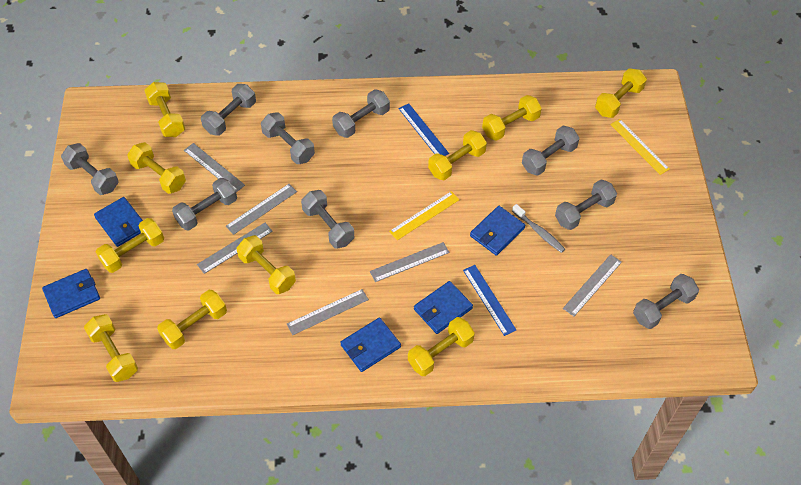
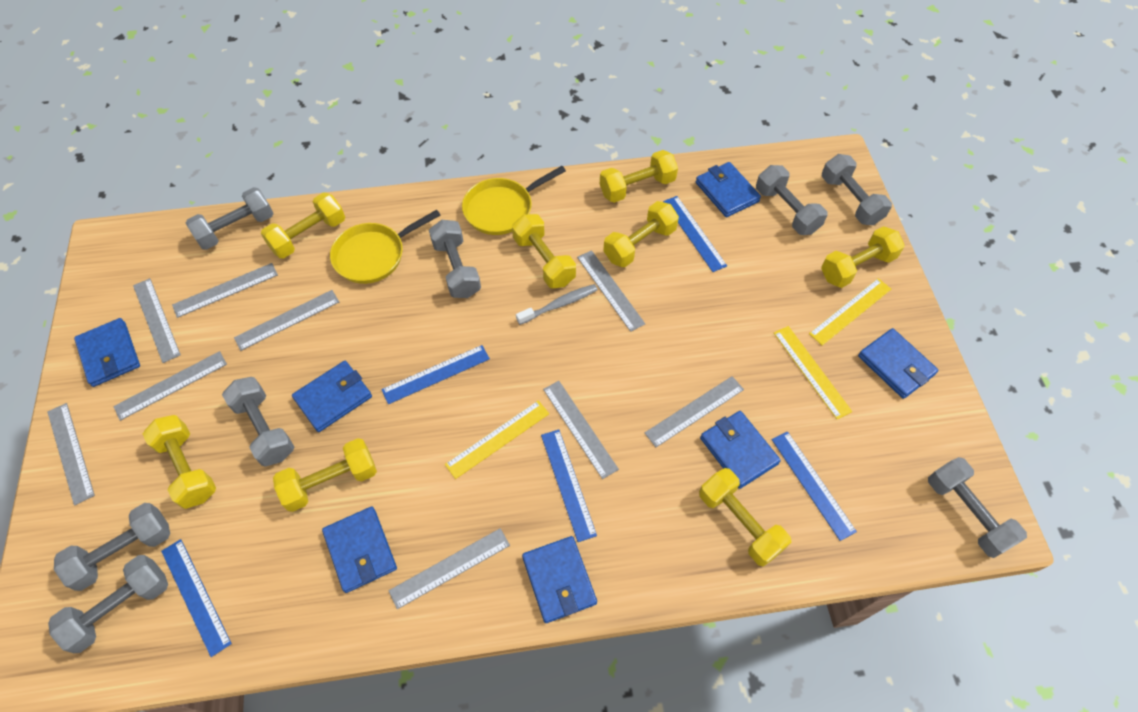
blue ruler: [398,104,449,156] [463,265,516,336] = 2 -> [161,539,232,657] [381,345,490,404] [541,430,597,542] [663,196,727,272] [772,432,857,541] = 5
blue wallet: [42,269,100,318] [94,197,143,247] [340,317,401,372] [414,281,473,334] [470,206,525,256] = 5 -> [74,318,140,387] [292,361,372,432] [322,506,397,593] [522,536,597,623] [696,162,761,217] [700,411,781,489] [858,328,938,399] = 7
grey dumbbell: [61,143,119,195] [172,178,237,230] [201,84,256,136] [261,112,315,164] [301,190,354,249] [332,89,390,138] [522,126,579,176] [555,180,617,230] [633,274,699,329] = 9 -> [48,555,168,653] [54,503,170,591] [186,187,274,250] [222,377,294,467] [429,220,481,298] [756,165,827,235] [822,154,892,225] [928,457,1027,558] = 8
grey ruler: [184,143,245,192] [197,223,273,274] [226,184,297,235] [287,289,369,335] [370,242,450,282] [563,254,622,316] = 6 -> [47,403,95,505] [113,351,227,421] [133,278,181,363] [172,263,278,318] [234,290,339,351] [389,528,510,609] [543,381,619,479] [577,250,645,332] [645,376,744,447] = 9
yellow dumbbell: [84,314,138,382] [96,218,164,273] [127,142,186,194] [144,82,185,137] [157,290,227,349] [237,235,296,294] [408,317,475,376] [428,130,487,180] [482,95,542,141] [595,69,647,118] = 10 -> [143,415,216,509] [261,193,345,258] [273,438,377,512] [512,214,576,288] [600,150,678,203] [603,201,679,267] [699,468,791,567] [821,226,905,288] = 8
yellow pan: none = 0 -> [330,210,441,284] [462,166,566,235] = 2
yellow ruler: [389,191,460,240] [610,119,670,175] = 2 -> [445,400,549,479] [774,326,852,419] [809,278,891,346] = 3

